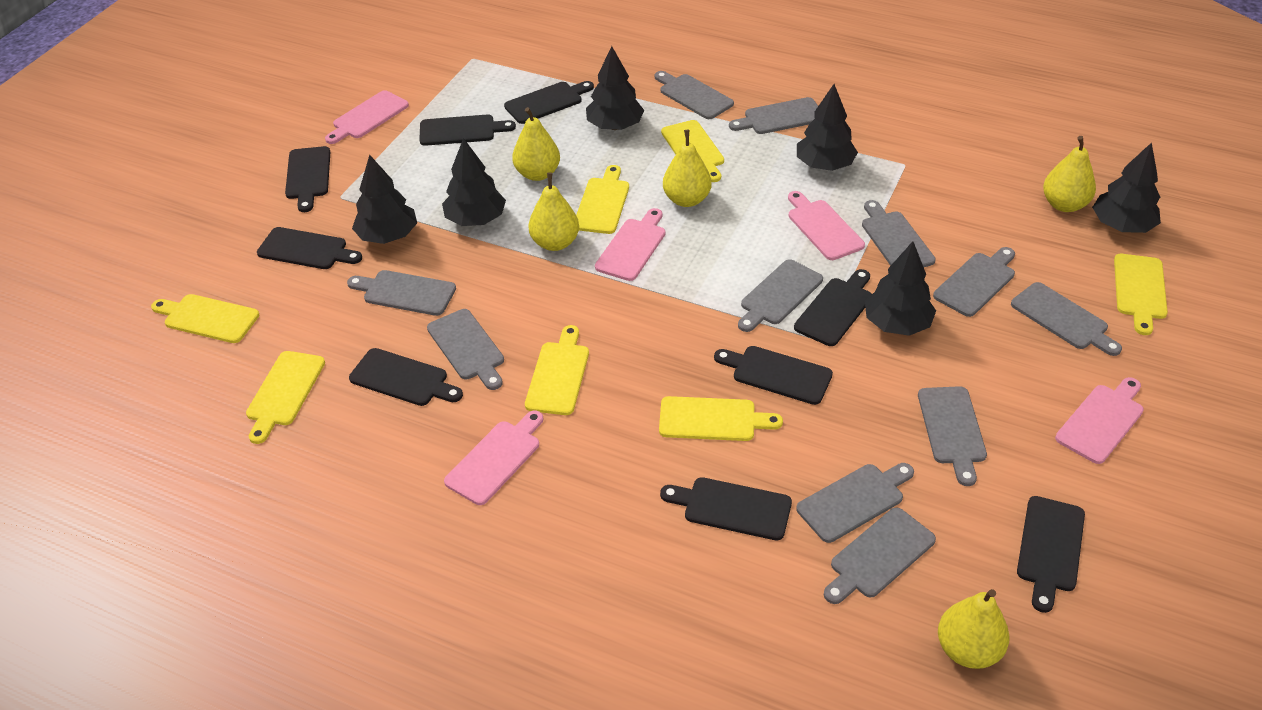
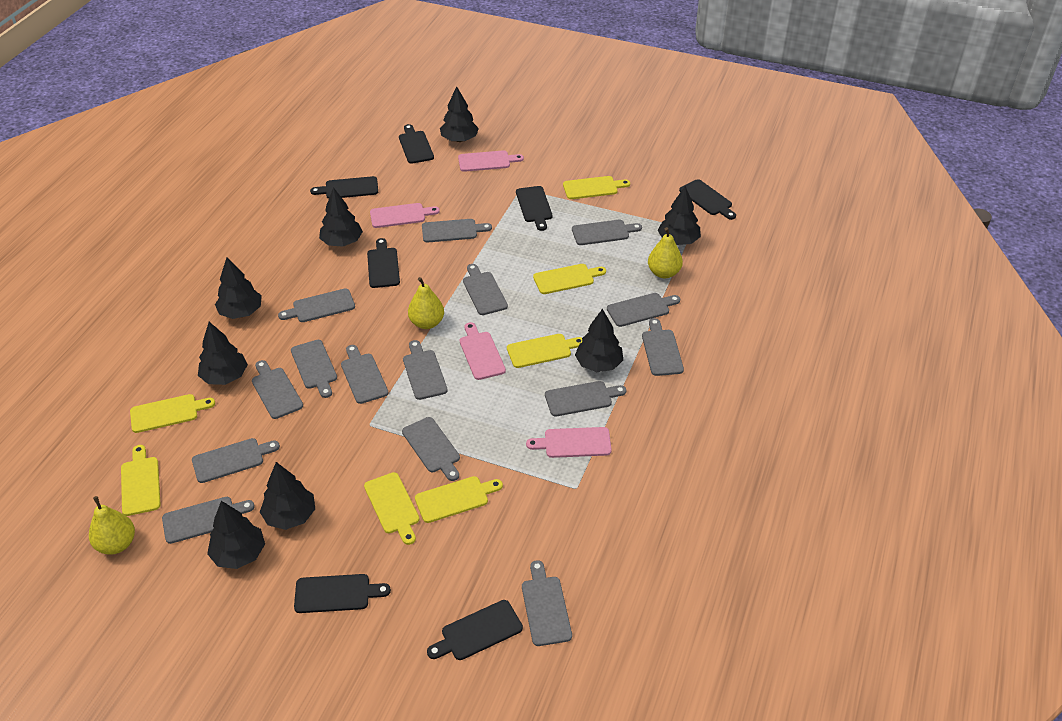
black cutting board: [257,227,362,269] [285,146,330,212] [349,348,463,406] [419,115,516,146] [504,81,594,124] [660,477,792,540] [714,346,833,405] [794,269,872,346] [1017,496,1085,613] = 9 -> [294,574,391,613] [310,176,378,199] [367,238,400,288] [399,124,434,164] [427,600,523,660] [516,186,553,231] [679,179,736,220] = 7
black tree: [352,155,417,244] [442,138,506,226] [586,46,645,130] [797,84,858,171] [865,241,936,336] [1092,142,1161,233] = 6 -> [198,322,248,385] [207,501,265,569] [215,257,262,319] [260,462,315,530] [319,187,363,247] [440,86,479,142] [575,309,623,372] [658,186,701,245] = 8
grey cutting board: [347,270,456,316] [427,309,504,390] [655,71,734,119] [729,97,818,134] [738,259,823,332] [796,463,914,543] [824,507,936,604] [862,200,936,267] [918,386,987,486] [933,247,1015,317] [1011,282,1122,356] = 11 -> [162,497,255,544] [192,438,280,483] [252,360,303,419] [278,288,355,322] [291,340,337,398] [341,345,388,404] [402,417,460,481] [403,340,448,400] [422,219,492,243] [463,264,508,315] [522,560,572,646] [545,381,626,416] [572,220,642,245] [607,293,680,327] [642,318,684,376] = 15
pink cutting board: [325,90,409,144] [444,411,543,505] [595,208,665,281] [788,191,865,260] [1055,377,1144,464] = 5 -> [370,203,440,228] [458,150,524,172] [460,322,506,380] [526,427,612,458] = 4
yellow pear: [512,107,560,181] [528,172,579,251] [663,130,712,207] [938,589,1010,669] [1043,136,1096,212] = 5 -> [89,496,135,555] [408,277,444,329] [648,227,683,278] = 3

